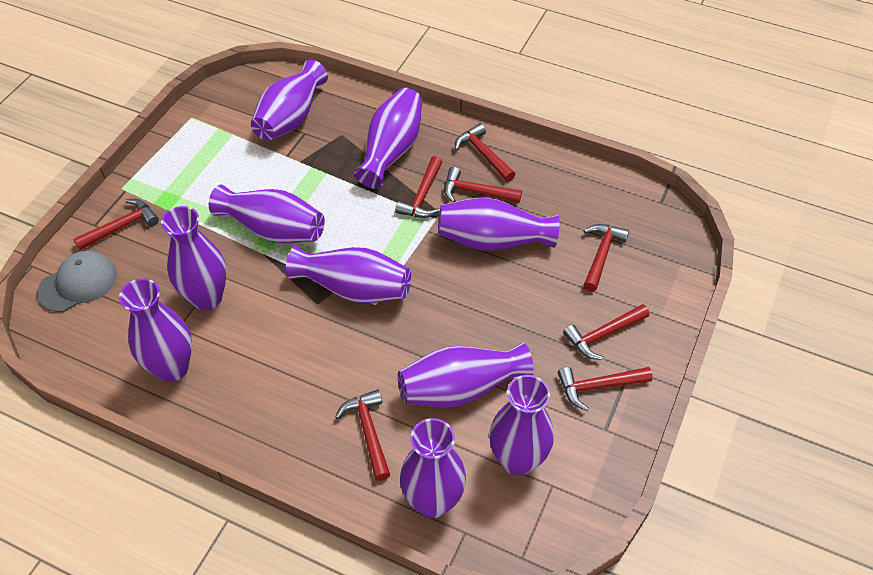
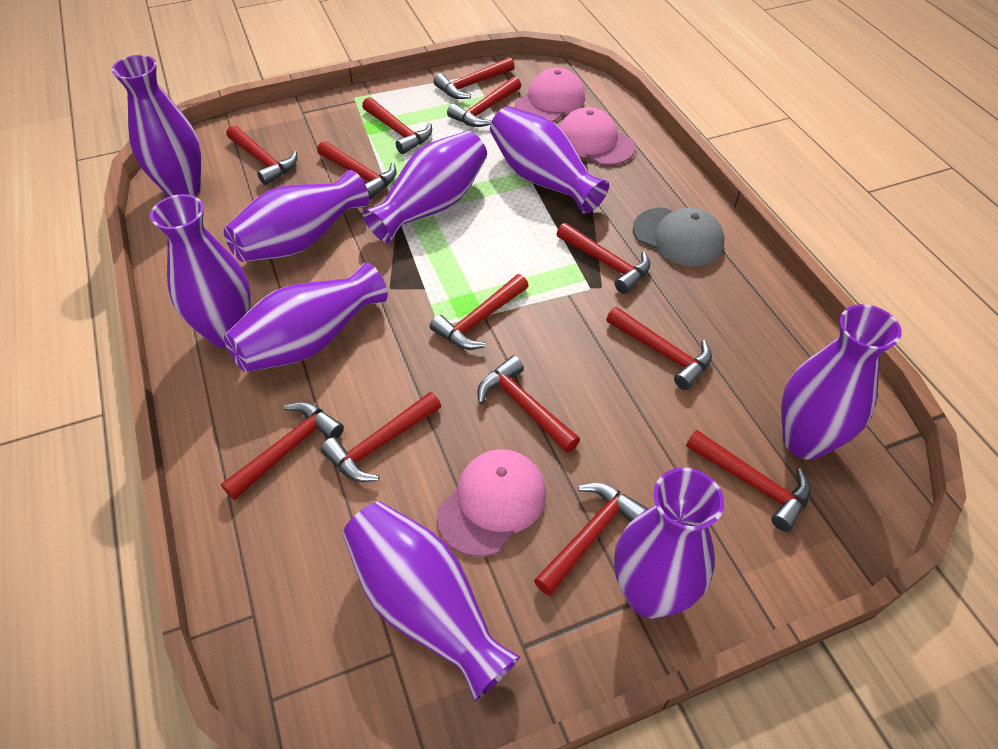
pink cap: none = 0 -> [437,449,546,557] [515,68,585,122] [559,107,636,165] = 3
purple vase: [119,278,192,382] [161,206,227,310] [209,185,325,243] [251,60,328,141] [286,246,411,303] [354,88,422,189] [398,342,534,407] [400,418,466,518] [438,198,560,251] [489,375,554,476] = 10 -> [112,55,201,197] [150,194,251,348] [224,170,369,262] [224,263,388,372] [343,501,520,701] [363,131,487,243] [490,106,609,214] [614,468,724,619] [781,304,902,460] = 9
red hammer: [73,199,159,250] [335,389,390,481] [395,156,442,218] [444,167,522,203] [455,123,516,182] [558,367,653,411] [563,304,649,360] [583,224,629,292] = 8 -> [221,402,344,500] [226,126,297,185] [317,141,397,199] [321,392,441,482] [362,97,432,154] [430,274,529,350] [433,57,515,99] [447,76,521,127] [477,355,580,453] [534,483,648,596] [557,223,650,294] [606,307,712,390] [686,430,811,532] = 13

